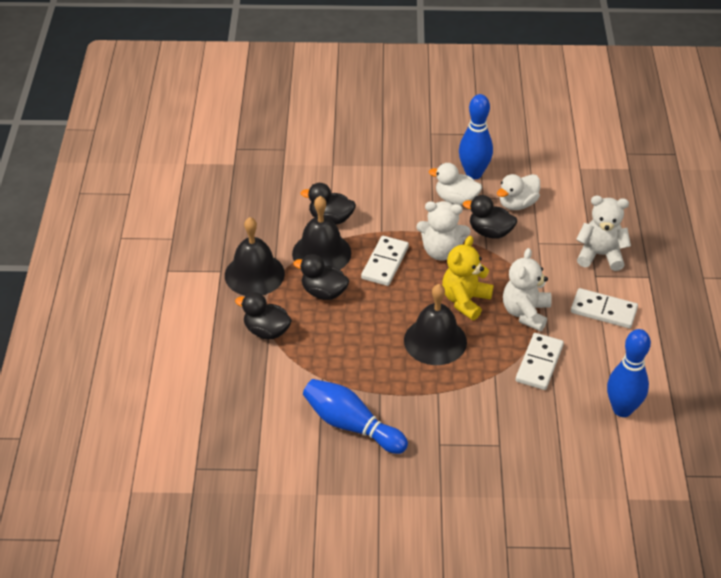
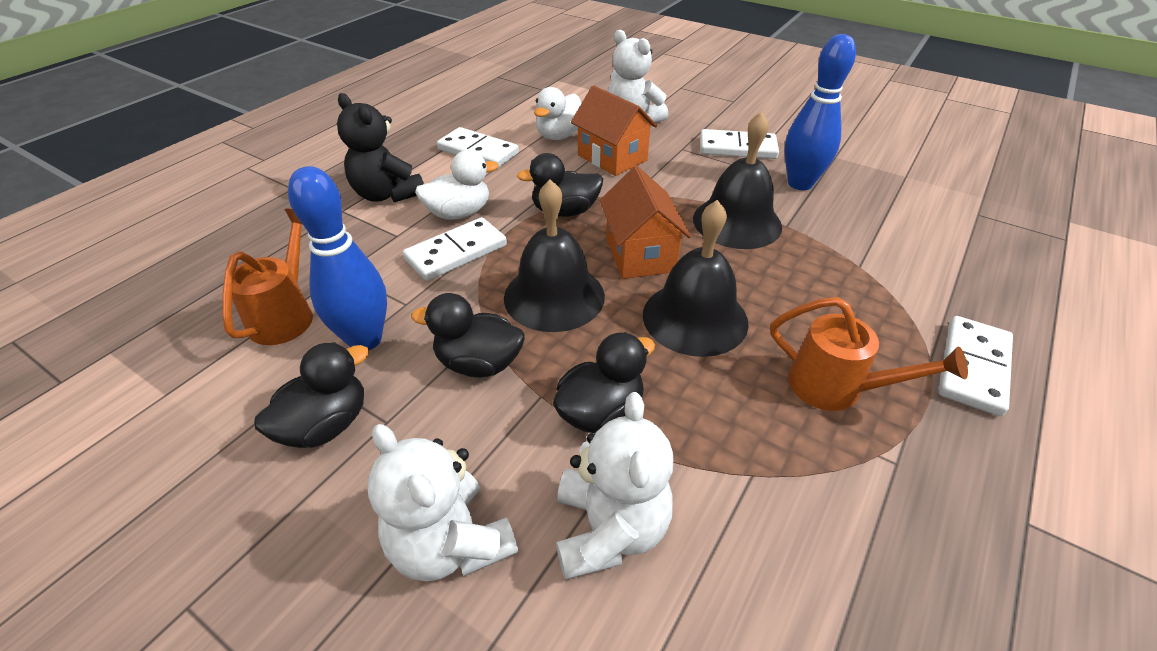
black teddy bear: none = 0 -> [337,93,424,202] = 1
blue bowling pin: [303,379,408,454] [459,94,493,179] [607,329,651,417] = 3 -> [288,166,387,350] [785,34,856,190] = 2
orange house: none = 0 -> [571,85,657,176] [600,166,691,279] = 2
orange watering can: none = 0 -> [222,209,313,345] [770,297,968,411] = 2
white domino: [361,236,409,286] [516,333,564,390] [571,288,638,328] = 3 -> [403,217,507,281] [437,127,519,168] [700,129,779,159] [938,316,1013,416] = 4
yellow teddy bear: [442,236,494,320] = 1 -> none = 0

